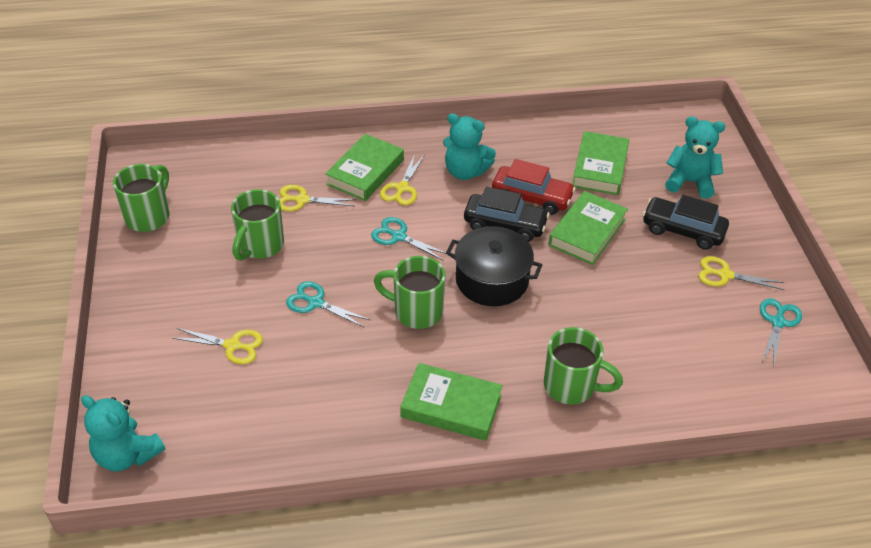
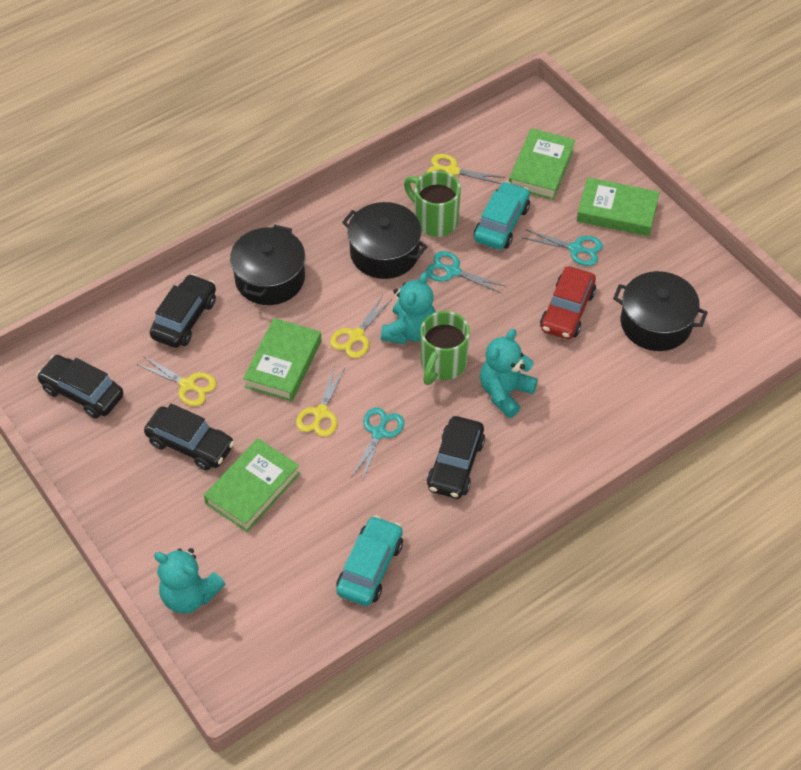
black car: [464,187,550,242] [642,195,729,250] = 2 -> [36,355,124,419] [144,403,235,471] [150,274,216,348] [427,416,485,499] = 4
black pot: [446,226,542,306] = 1 -> [230,225,305,305] [342,202,427,279] [613,271,708,351] = 3
green mug: [113,164,169,232] [231,189,284,261] [374,256,445,329] [544,327,623,405] = 4 -> [404,171,461,237] [420,311,470,385] = 2
turquoise car: none = 0 -> [336,515,403,606] [474,181,530,250] = 2

